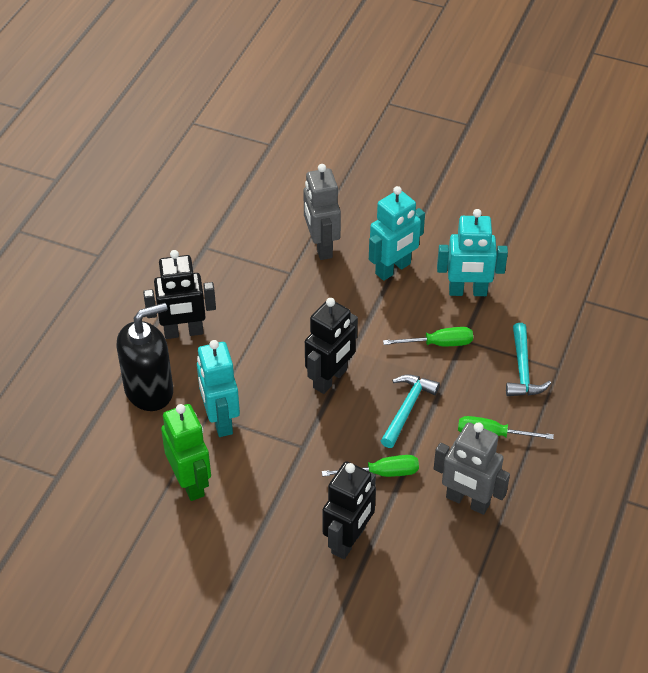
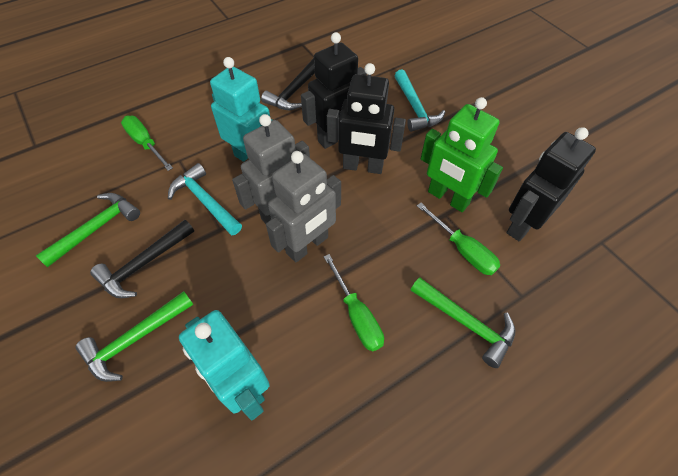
black hammer: none = 0 -> [90,220,194,298] [261,58,315,110] = 2
black soap dispenser: [116,303,173,411] = 1 -> none = 0
green hammer: none = 0 -> [36,193,140,267] [75,291,194,382] [411,277,515,368] = 3
turquoise robot: [197,340,240,437] [369,186,425,281] [437,209,508,296] = 3 -> [179,310,270,421] [210,57,273,162] = 2

